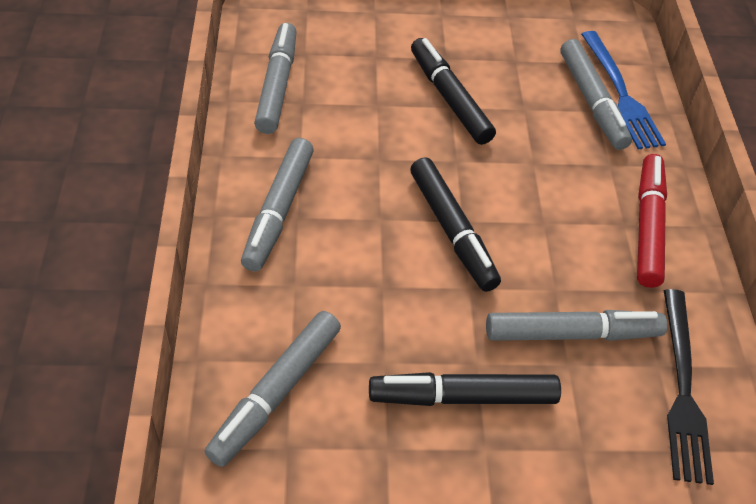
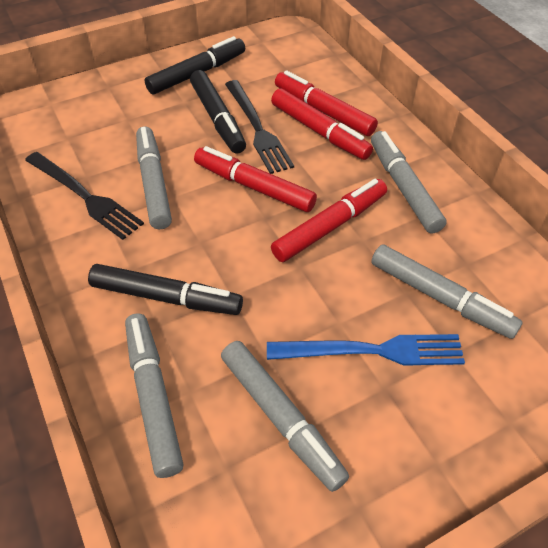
black fork: [664,289,714,485] = 1 -> [25,152,144,240] [225,80,294,174] = 2
red marker: [637,154,667,288] = 1 -> [194,146,317,212] [271,88,373,160] [271,179,387,262] [275,70,378,136] = 4

